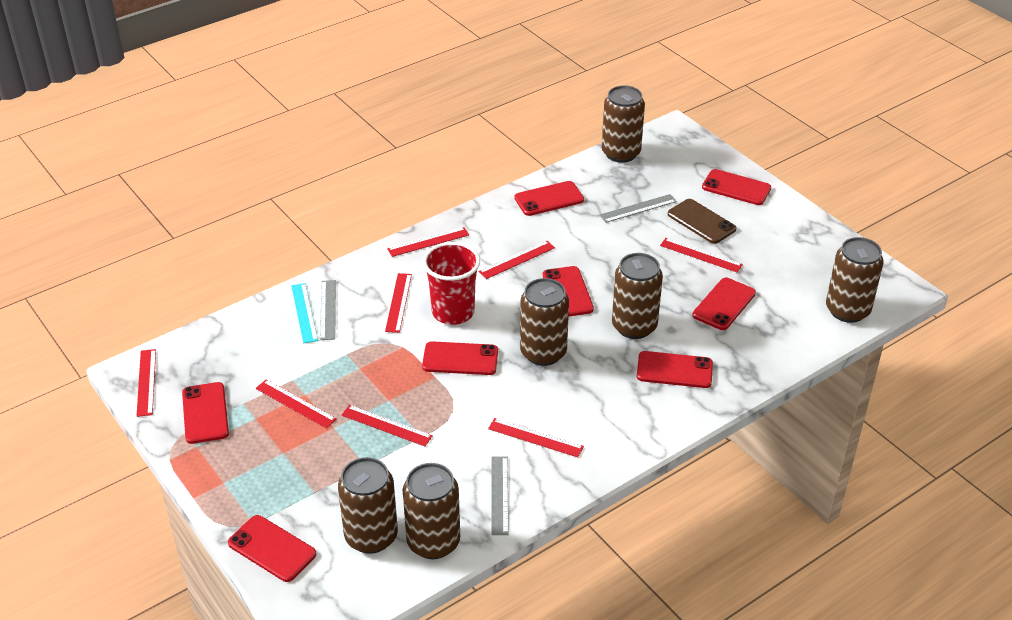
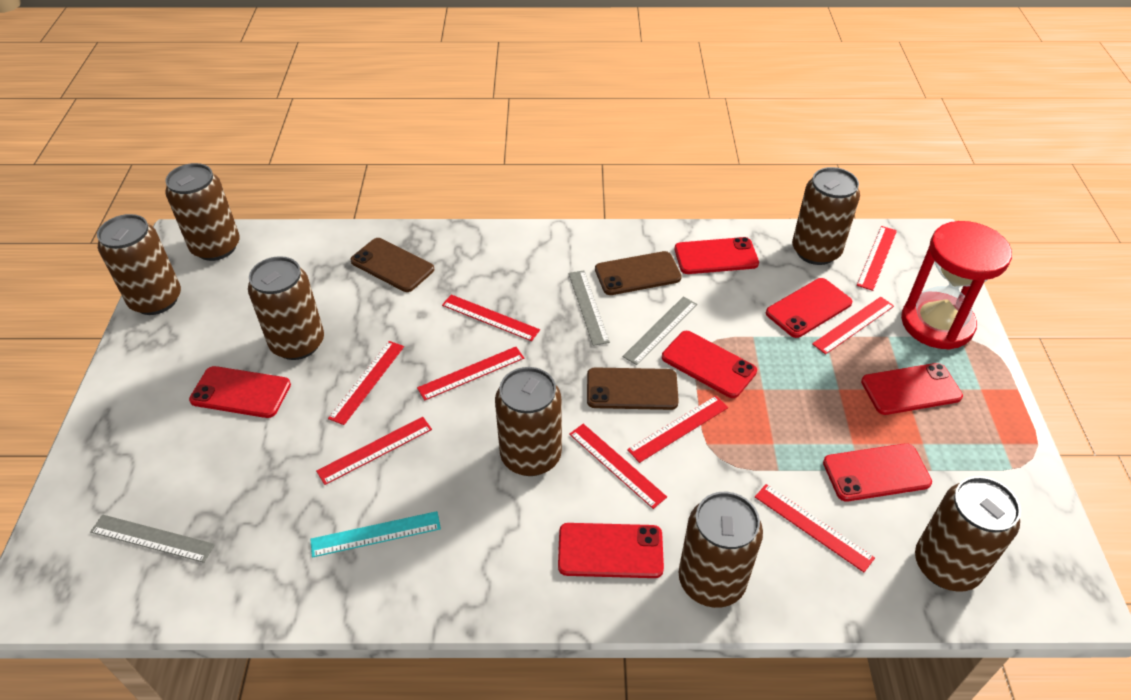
brown can: [338,457,398,554] [403,463,460,559] [520,278,569,366] [602,85,645,163] [612,253,663,339] [826,237,884,323] = 6 -> [97,214,181,315] [165,163,240,261] [248,256,324,360] [495,367,562,476] [679,492,763,608] [792,167,860,265] [915,476,1021,592] = 7
brown phone: [668,199,736,244] = 1 -> [350,238,434,292] [587,367,679,410] [595,251,682,295] = 3
red cup: [423,242,480,325] = 1 -> none = 0
red hourglass: none = 0 -> [901,221,1012,350] = 1
red phone: [182,382,229,444] [228,515,316,582] [422,341,498,375] [514,181,584,216] [543,266,594,317] [637,351,713,388] [692,278,756,330] [702,169,771,205] = 8 -> [189,366,291,418] [558,523,664,578] [662,331,757,398] [674,237,759,274] [766,278,852,338] [823,443,932,502] [861,363,963,415] = 7
red ruler: [137,349,156,417] [256,380,337,428] [342,405,433,446] [385,273,412,333] [387,227,469,257] [478,241,555,279] [488,418,584,457] [660,238,743,272] = 8 -> [316,417,432,485] [328,341,404,425] [417,347,524,401] [442,295,540,341] [569,424,667,509] [627,396,728,463] [755,484,875,572] [812,297,894,354] [857,226,897,291] = 9

